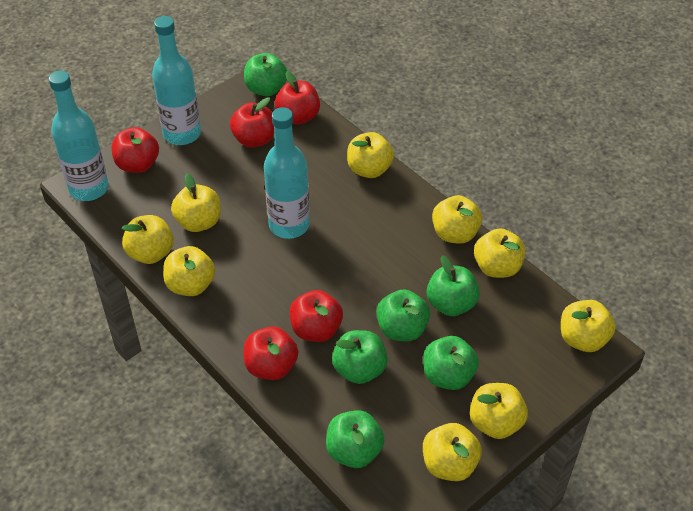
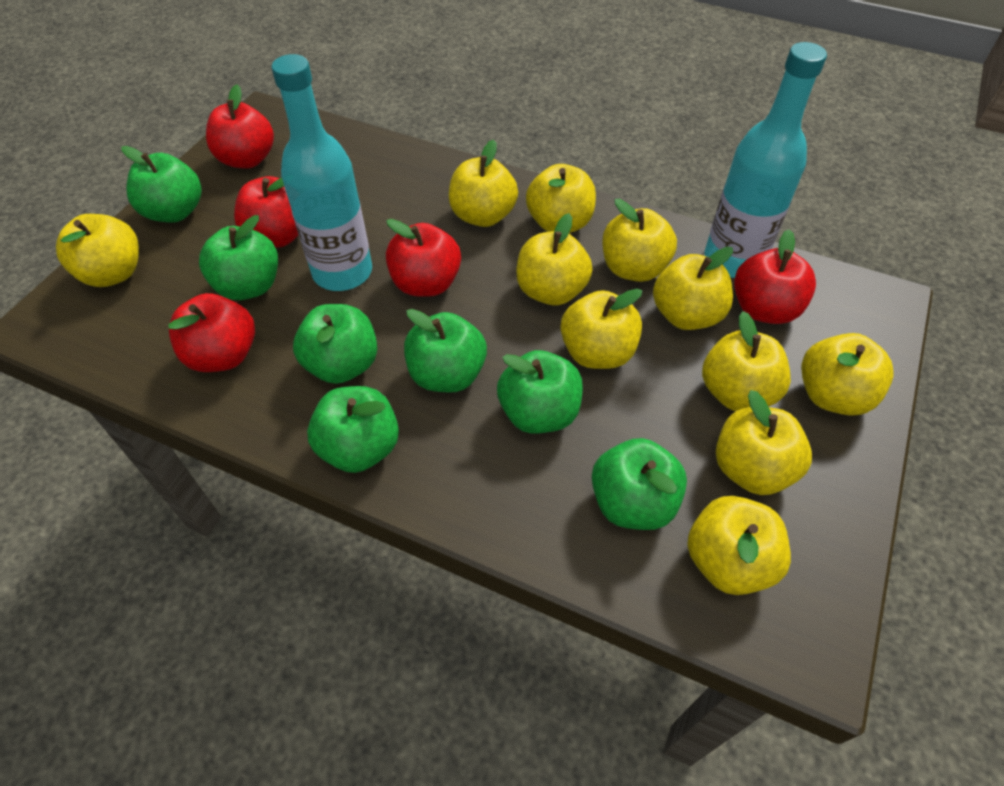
green apple: [244,53,287,96] [326,410,385,468] [332,330,388,384] [376,289,430,341] [423,336,479,390] [426,255,480,316] = 6 -> [122,146,202,223] [199,215,278,300] [293,304,377,384] [307,386,399,473] [404,309,487,392] [497,350,583,433] [592,438,687,530] = 7
turquoise bottle: [49,71,109,201] [152,16,201,145] [264,107,310,239] = 3 -> [272,54,372,291] [704,42,827,278] = 2
yellow apple: [122,215,174,264] [163,246,215,296] [171,174,221,232] [347,132,394,178] [423,423,482,481] [432,195,482,244] [470,383,528,439] [474,228,525,278] [561,300,616,352] = 9 -> [56,214,139,287] [449,140,518,227] [516,213,592,305] [526,164,596,233] [561,289,642,369] [602,199,677,282] [653,247,733,330] [687,496,791,595] [702,311,791,411] [716,390,812,495] [801,333,894,416] = 11

